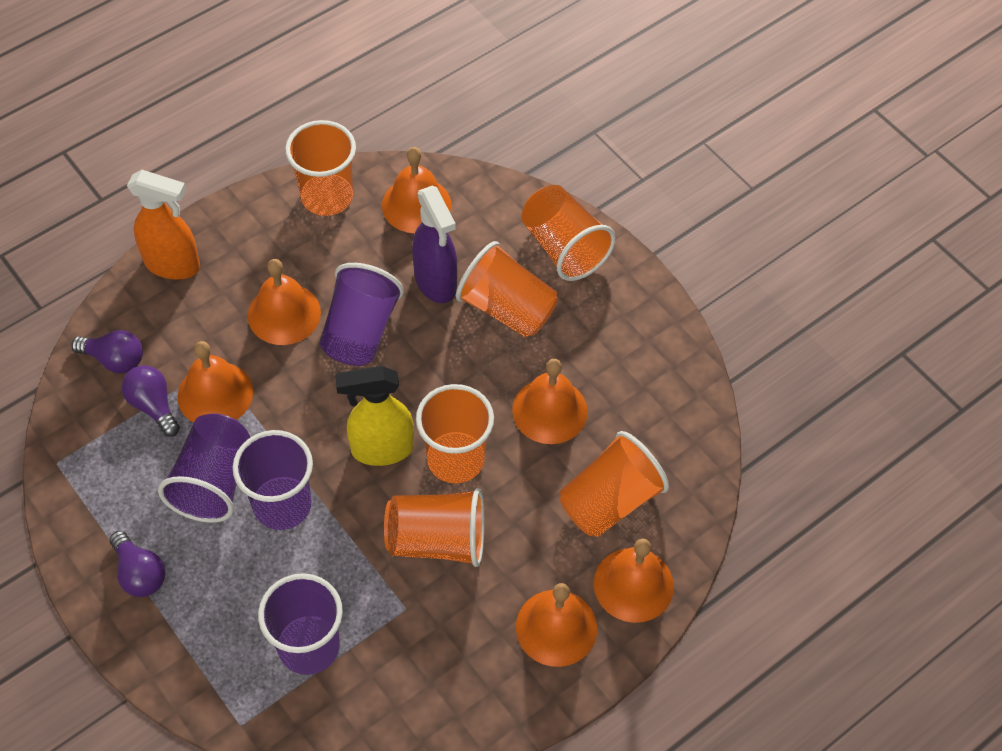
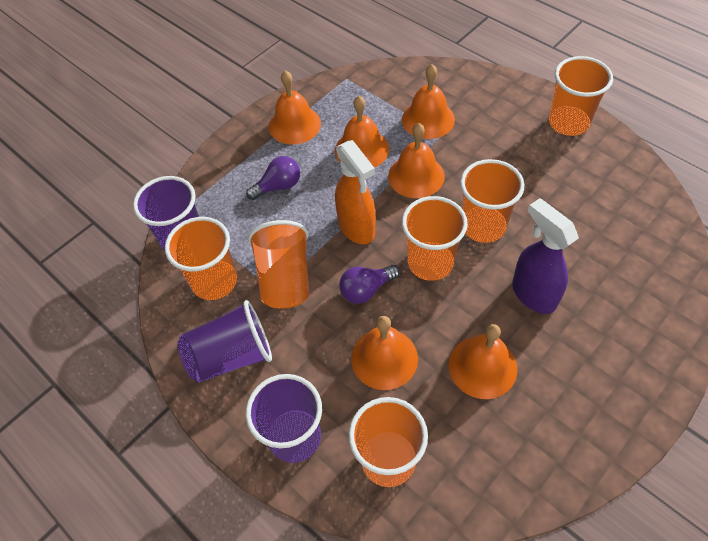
purple cup: [158,413,250,523] [232,430,313,530] [258,573,343,675] [320,263,404,366] = 4 -> [133,176,199,252] [177,300,272,383] [246,374,322,463] = 3
purple light bulb: [71,330,143,374] [109,531,166,597] [122,365,180,437] = 3 -> [246,156,300,200] [339,265,400,304] = 2
yellow spray bottle: [335,366,414,466] = 1 -> none = 0

